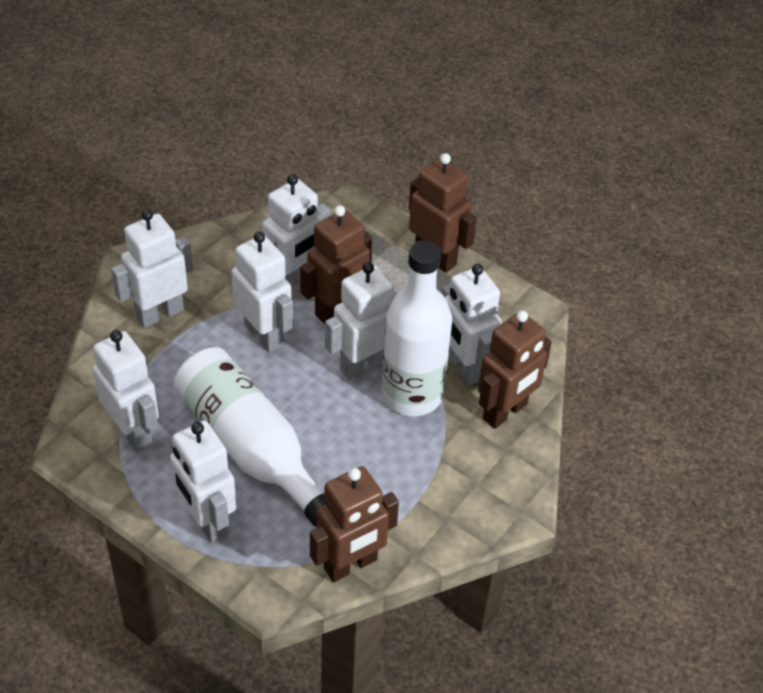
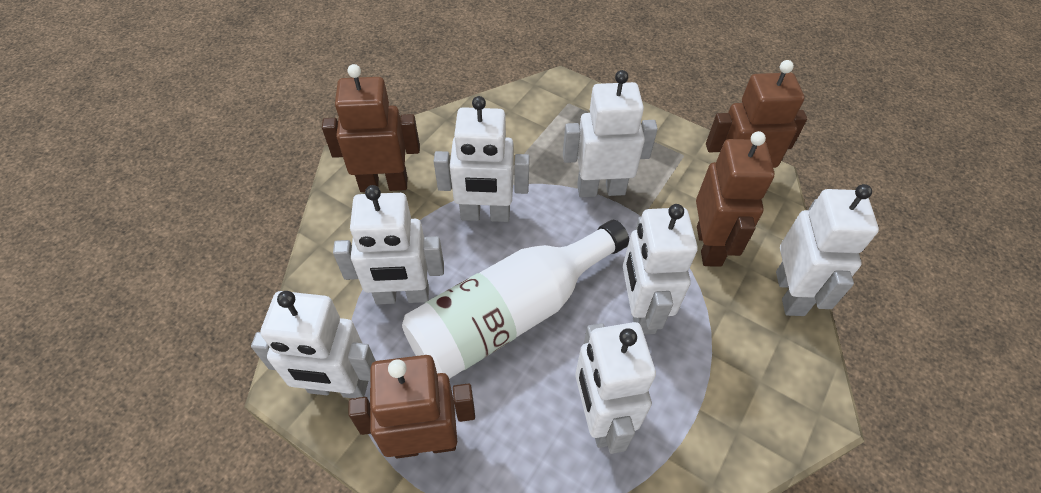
white bottle: [174,347,325,526] [381,240,452,416] = 2 -> [402,220,629,379] = 1

